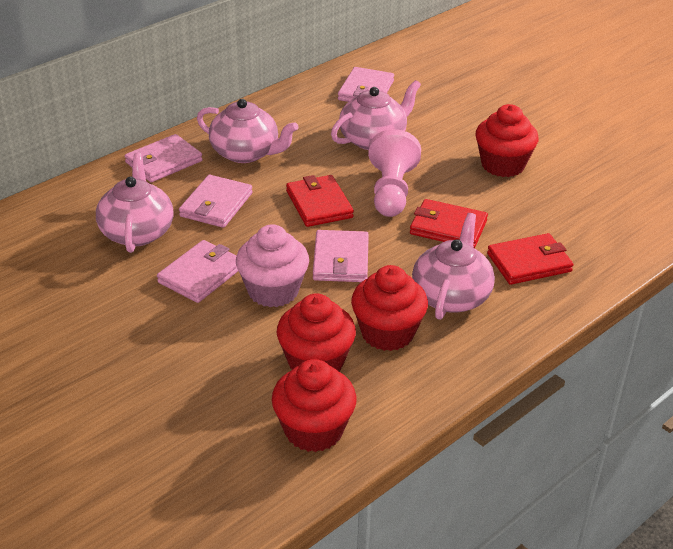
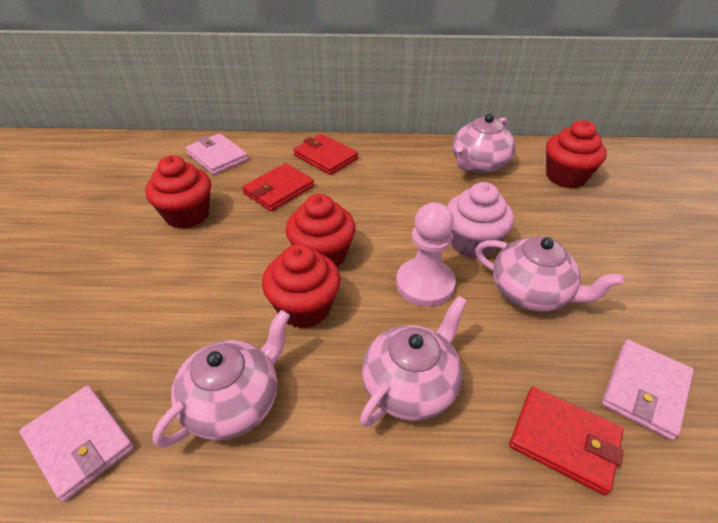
pink wallet: [125,134,203,182] [157,240,238,303] [179,175,252,228] [313,230,369,282] [338,67,394,102] = 5 -> [19,385,134,502] [186,133,248,175] [602,340,694,440] = 3

